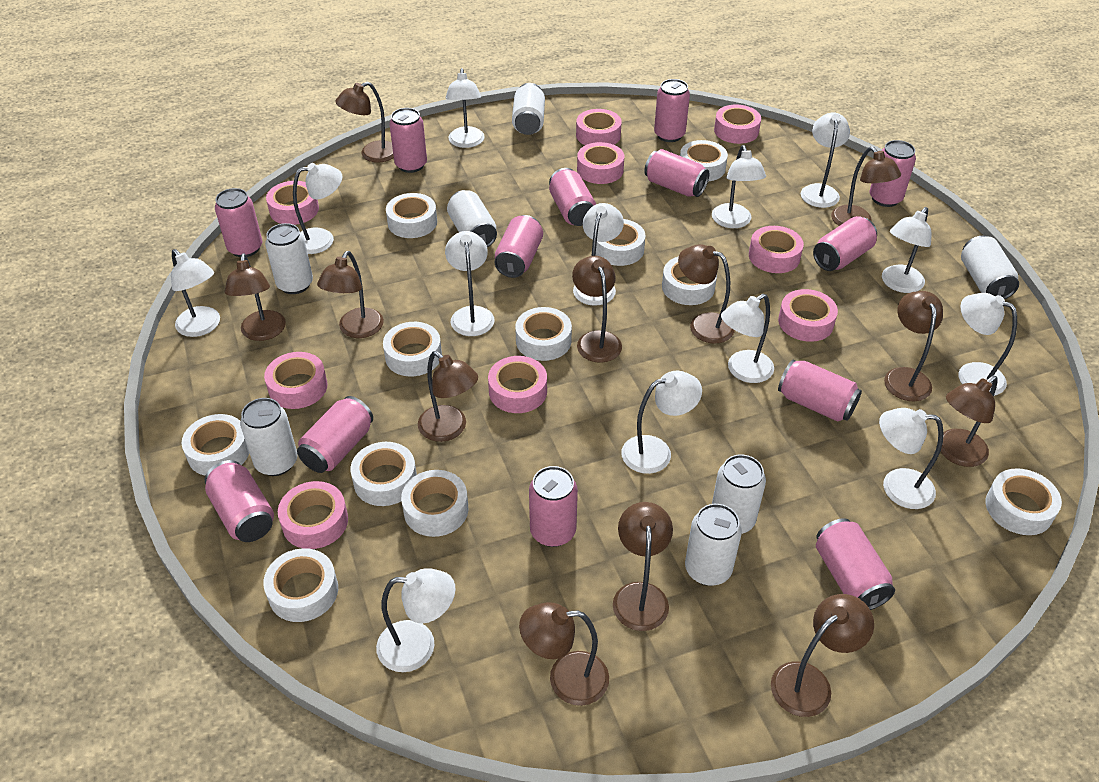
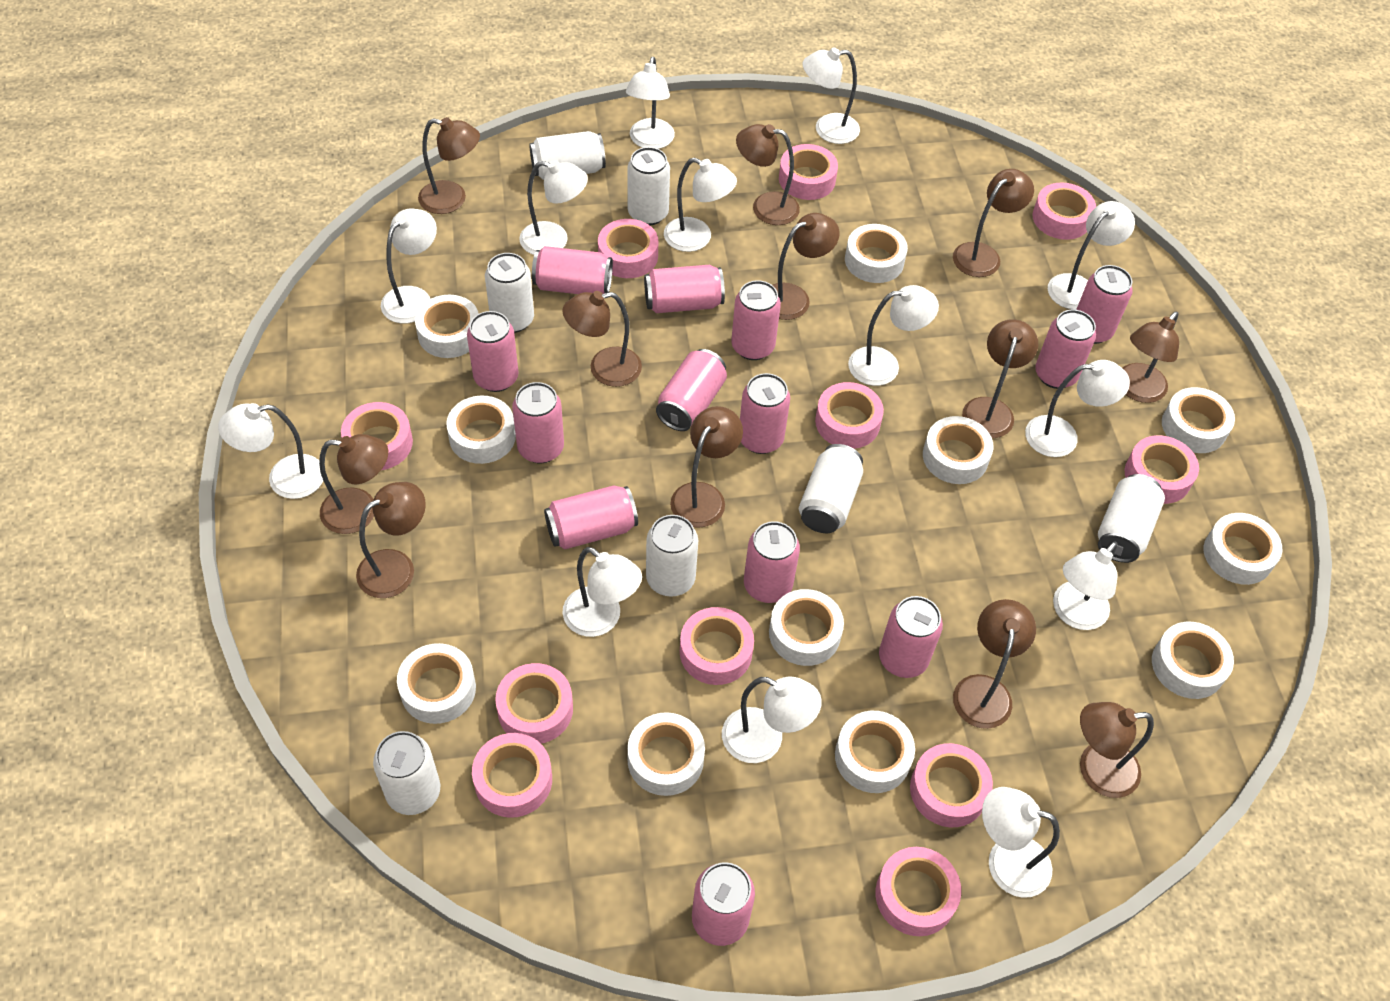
pink tape: [264,352,328,409] [266,181,319,225] [278,481,348,549] [488,356,547,413] [576,109,622,145] [577,142,624,184] [714,105,761,144] [749,226,804,273] [778,289,838,342] = 9 -> [341,402,413,470] [472,733,552,818] [495,663,573,744] [598,219,658,278] [680,607,754,685] [779,144,838,200] [815,382,884,449] [875,847,961,936] [910,743,993,827] [1032,182,1096,240] [1125,435,1199,504] = 11

